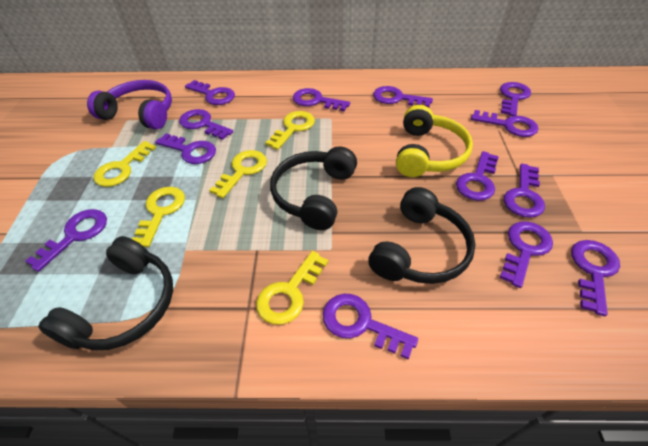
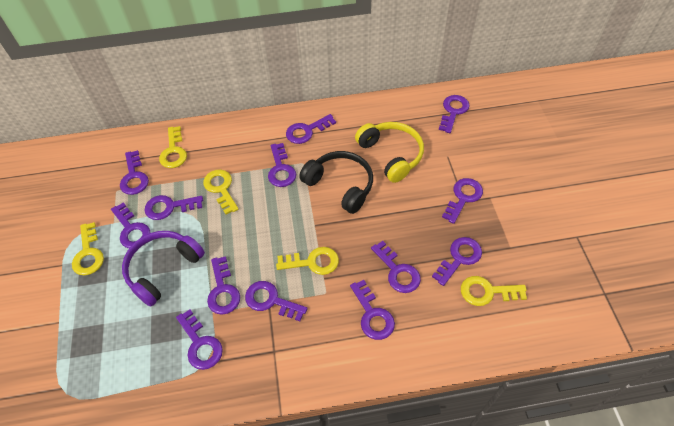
black headphones: [38,236,173,350] [270,146,357,230] [368,187,475,284] = 3 -> [299,151,373,214] = 1

